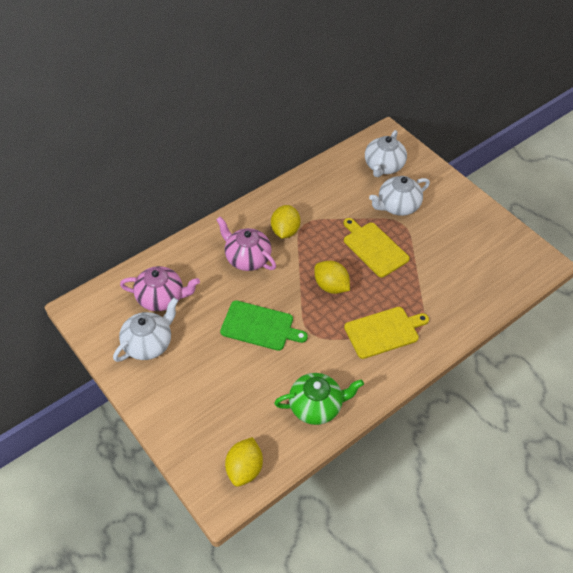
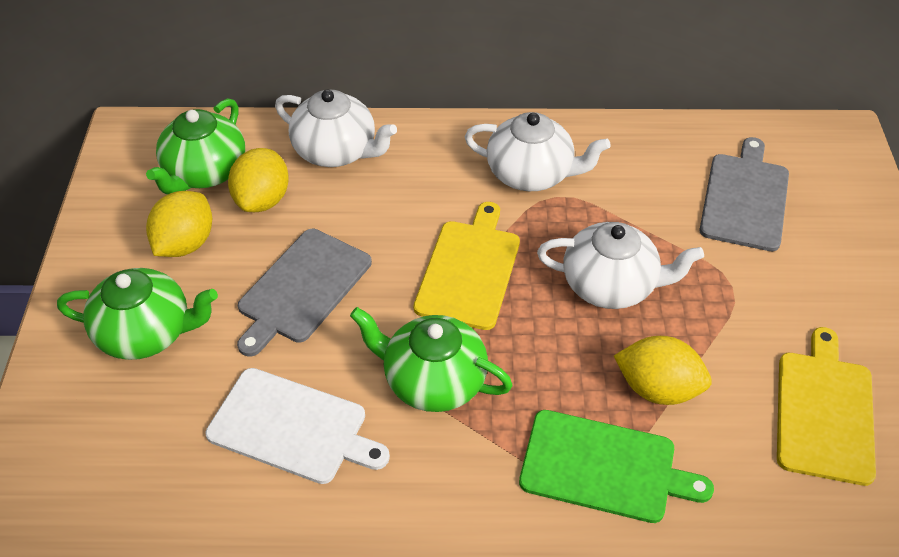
green teapot: [274,373,364,425] = 1 -> [57,268,218,360] [146,98,245,195] [350,307,513,412] = 3
grey cutting board: none = 0 -> [237,229,372,356] [700,137,789,251] = 2
pink teapot: [120,266,200,311] [216,217,276,271] = 2 -> none = 0
white cutting board: none = 0 -> [206,368,390,484] = 1

